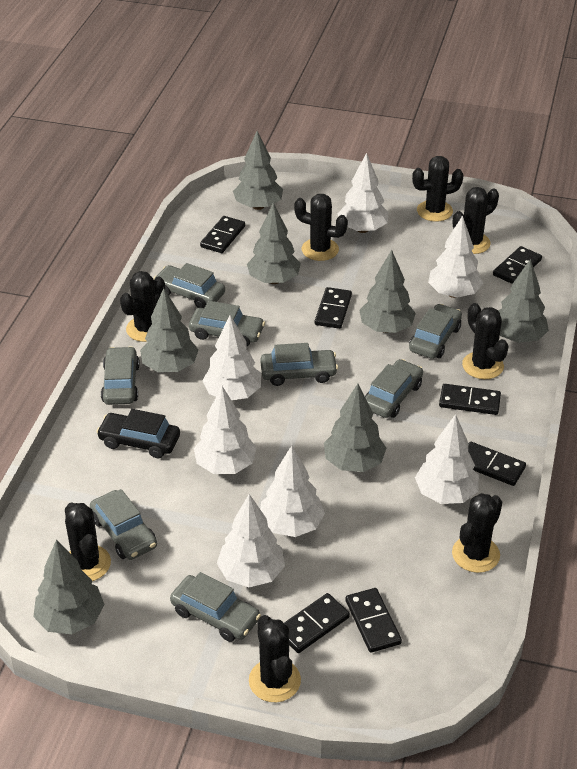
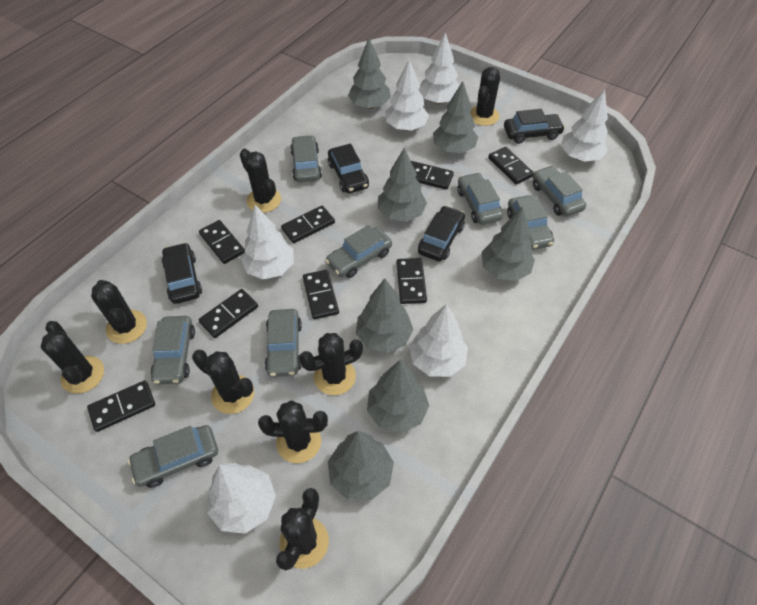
black car: [96,409,180,458] = 1 -> [161,242,202,304] [328,143,369,193] [418,206,465,261] [504,109,565,144] = 4
black domino: [200,216,245,253] [284,593,350,653] [315,287,352,329] [346,588,402,653] [439,384,501,415] [468,442,526,486] [493,246,542,284] = 7 -> [87,380,155,432] [198,289,258,338] [199,220,245,264] [281,205,335,243] [303,270,339,319] [396,258,427,304] [411,161,454,190] [488,147,533,184] = 8
white tree: [194,386,257,474] [202,315,261,400] [217,494,285,587] [260,446,325,537] [338,153,389,233] [415,414,479,504] [428,215,483,298] = 7 -> [207,463,276,534] [241,205,294,279] [385,59,429,131] [409,304,468,377] [419,32,460,104] [561,89,608,162] = 6

